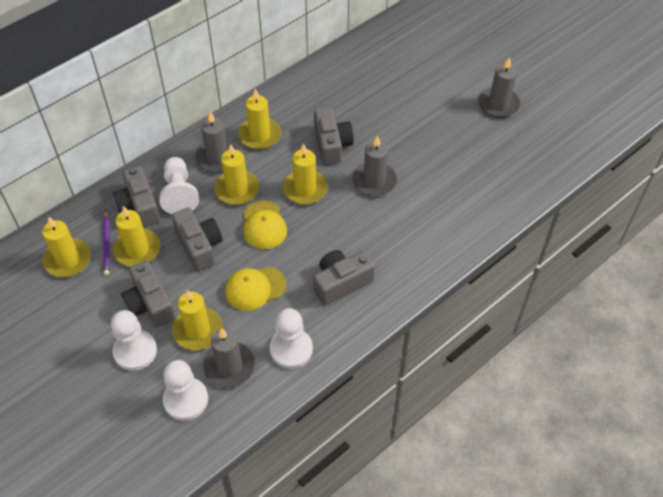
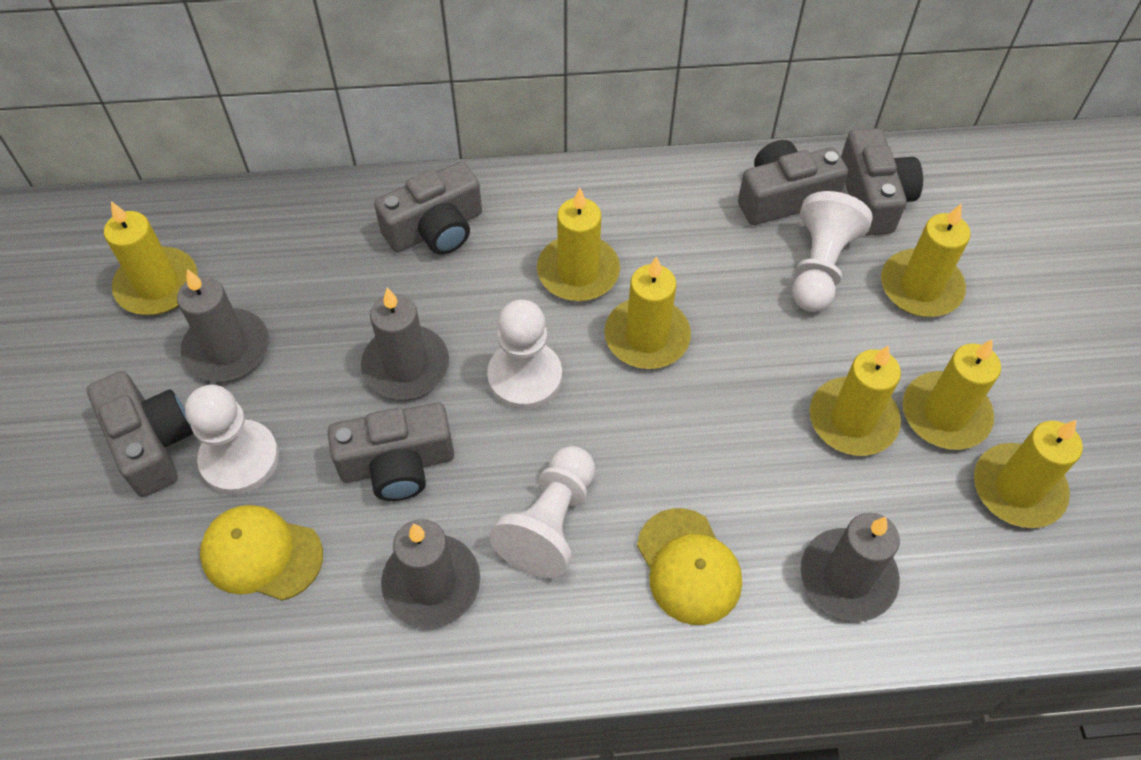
purple pencil: [103,210,109,276] = 1 -> none = 0
yellow candle: [42,217,91,277] [113,206,160,267] [172,290,222,350] [214,144,259,205] [238,89,281,150] [283,144,328,205] = 6 -> [104,201,198,315] [537,188,620,301] [604,256,691,369] [809,345,901,456] [881,204,971,317] [903,339,1001,450] [974,420,1083,528] = 7

